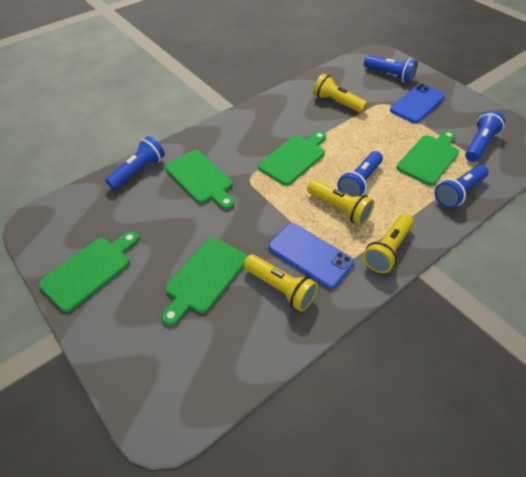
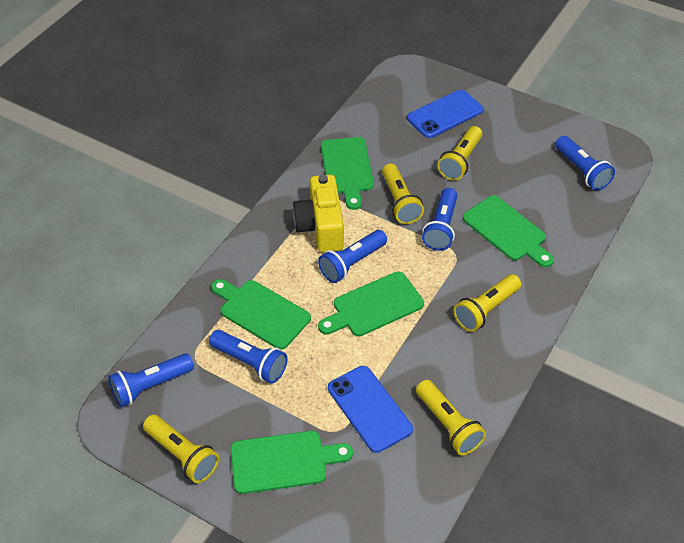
yellow camera: none = 0 -> [293,175,344,253] = 1
yellow flashlight: [243,254,318,312] [307,179,374,225] [313,74,368,113] [363,214,414,273] = 4 -> [143,415,219,483] [382,164,424,224] [416,380,486,456] [437,126,482,181] [453,274,521,332] = 5

